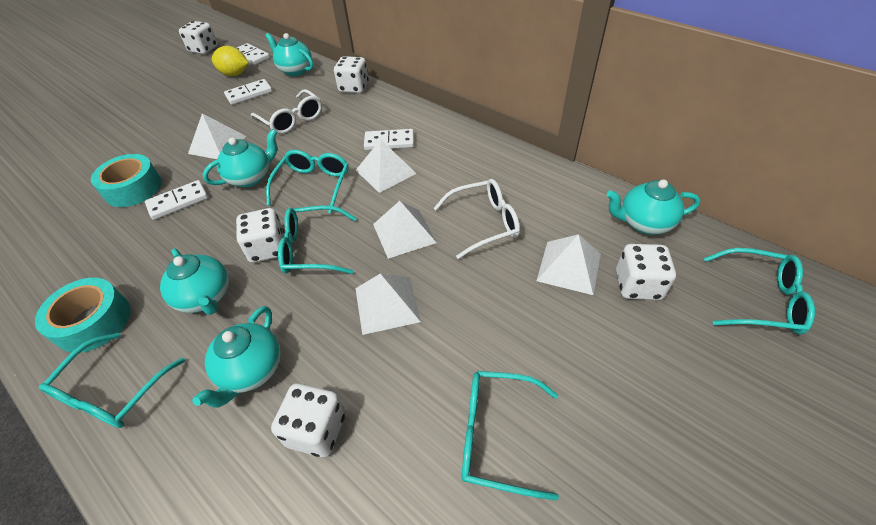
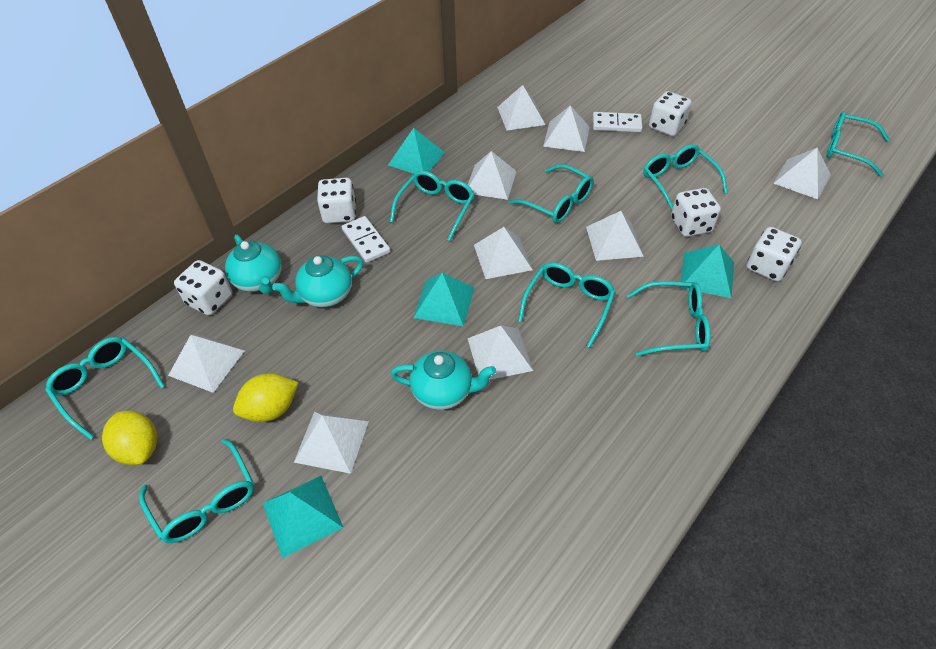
turquoise glasses: [39,333,185,428] [266,150,349,213] [278,205,357,274] [462,371,559,500] [704,248,815,334] = 5 -> [45,337,165,440] [139,439,254,543] [390,170,475,241] [509,164,593,223] [518,263,615,348] [627,281,711,356] [643,144,728,210] [826,111,890,177] = 8
turquoise pyramid: none = 0 -> [263,476,344,558] [388,128,445,174] [413,273,474,326] [680,244,734,298] = 4
turquoise tape: [35,278,131,353] [91,154,162,207] = 2 -> none = 0
turquoise teapot: [160,248,229,315] [192,306,281,407] [203,129,277,187] [265,33,314,76] [607,180,701,235] = 5 -> [225,235,282,294] [272,255,363,307] [391,350,496,410] = 3
white domino: [145,180,208,220] [224,79,272,105] [237,43,270,65] [364,129,414,150] = 4 -> [342,216,390,263] [593,112,642,132] = 2
white glasses: [251,89,322,134] [434,179,520,259] = 2 -> none = 0
white pyramid: [188,113,246,159] [355,274,421,335] [356,139,417,193] [373,201,437,259] [537,234,601,295] = 5 -> [168,335,244,393] [294,411,369,474] [468,151,517,200] [468,326,533,380] [474,227,533,279] [497,85,546,130] [543,105,590,152] [586,211,644,261] [773,148,831,199] = 9
yellow lemon: [212,46,248,76] = 1 -> [102,411,157,465] [233,373,299,422] = 2

